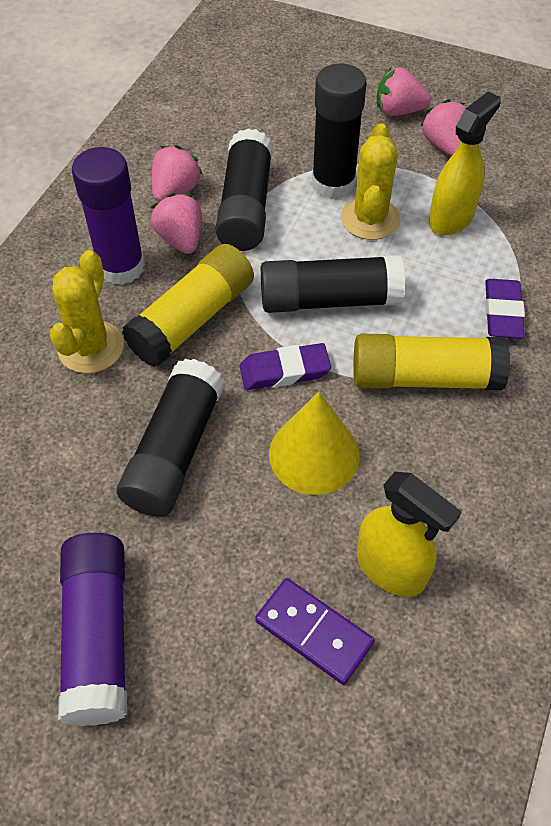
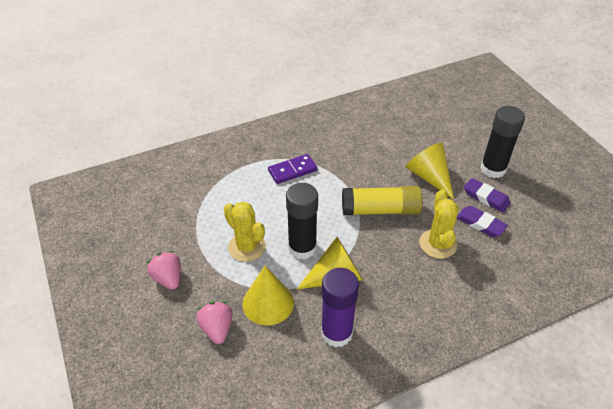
black glue stick: [117,359,224,517] [215,128,273,251] [261,255,405,313] [312,64,367,199] = 4 -> [286,183,318,260] [480,106,525,178] = 2
pink strawberry: [151,193,202,254] [152,145,203,202] [377,67,431,116] [421,99,466,156] = 4 -> [147,251,181,290] [196,301,232,344] = 2
purple glue stick: [58,533,127,726] [72,147,145,285] = 2 -> [321,268,359,348] = 1
yellow cone: [269,392,360,495] = 1 -> [243,266,294,326] [297,237,363,289] [406,143,454,200] = 3
yellow glue stick: [122,244,254,367] [353,334,510,390] = 2 -> [342,186,423,215] = 1
yellow spray bottle: [357,472,462,597] [429,91,501,235] = 2 -> none = 0

